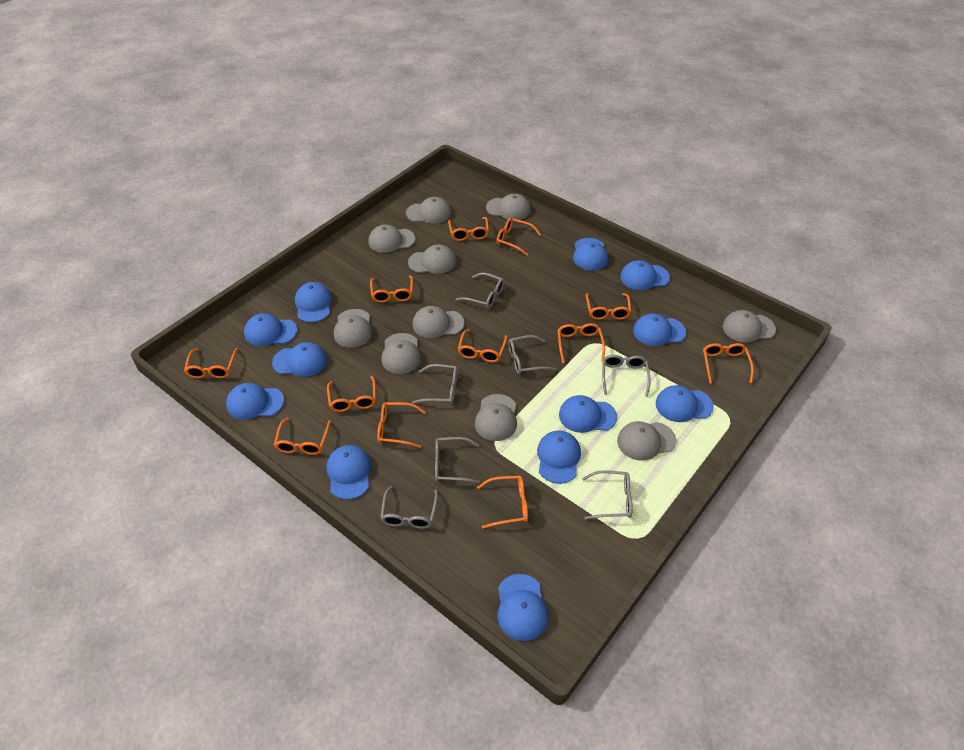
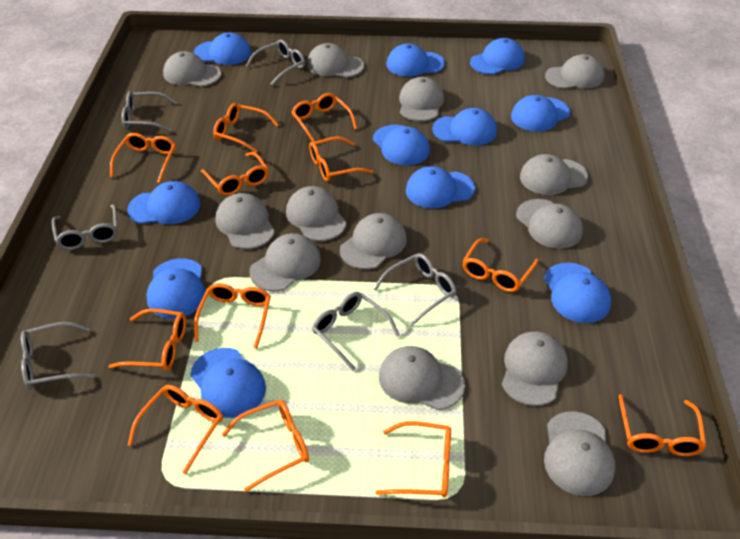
blue cap: [226,383,284,420] [244,313,297,346] [272,342,327,377] [295,282,332,322] [326,445,371,500] [497,574,549,641] [537,431,581,484] [559,395,617,433] [573,238,608,271] [620,260,670,290] [633,313,686,346] [656,385,714,422] = 12 -> [127,181,201,224] [146,258,206,319] [190,348,266,418] [194,33,251,65] [373,125,430,166] [386,43,445,77] [406,166,475,208] [432,108,497,146] [470,38,525,75] [511,95,570,132] [544,263,611,323] = 11
grey cap: [334,309,372,348] [368,225,415,253] [381,333,421,374] [406,197,451,224] [408,245,456,274] [412,306,465,338] [475,394,517,441] [486,194,531,220] [617,421,676,461] [722,310,776,343] = 10 -> [163,51,221,87] [216,193,275,249] [249,233,321,292] [286,186,347,241] [307,43,364,78] [340,213,407,269] [379,346,465,410] [399,77,444,121] [502,331,568,406] [516,199,583,249] [520,154,588,195] [544,411,615,496] [545,54,604,89] = 13
grey glasses: [380,486,438,529] [412,364,458,404] [435,437,480,484] [456,273,504,308] [508,335,556,374] [582,470,633,519] [602,355,651,397] = 7 -> [21,322,94,389] [52,205,118,250] [122,91,177,131] [246,39,305,85] [312,292,400,371] [374,253,456,326] = 6

